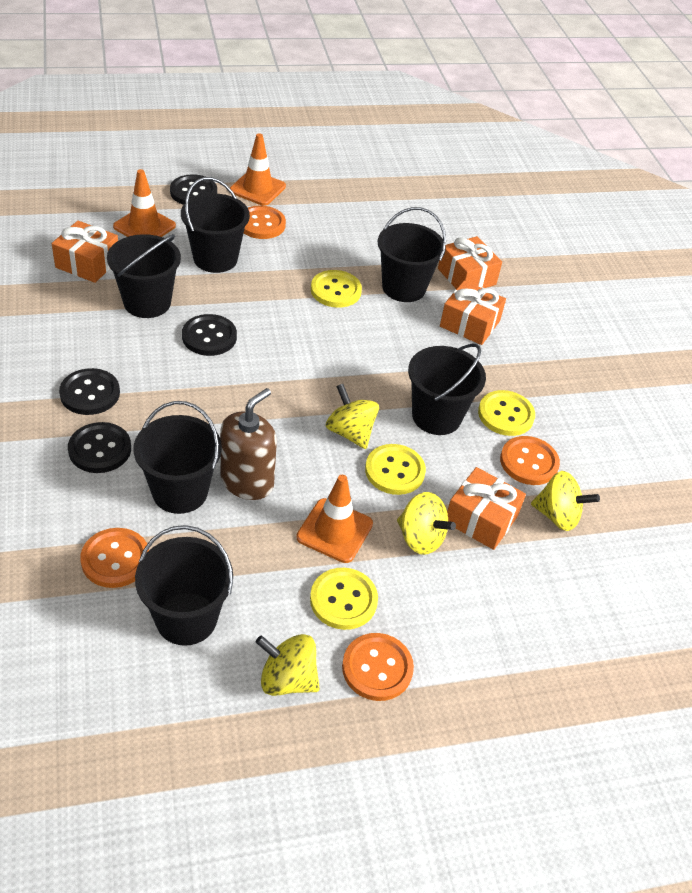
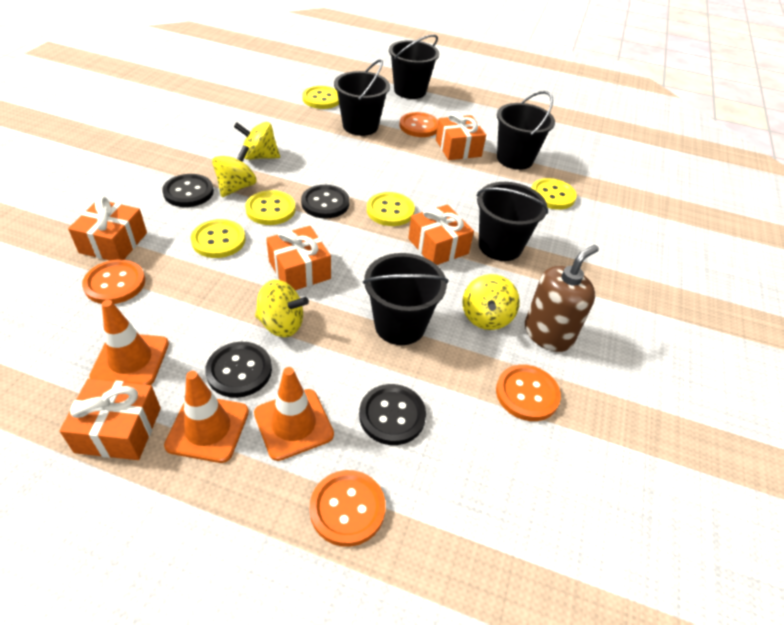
black bucket: [107,234,181,318] [134,401,222,514] [135,525,233,646] [181,177,250,273] [378,207,446,302] [408,344,486,435] = 6 -> [334,59,390,136] [363,253,449,345] [389,34,439,99] [477,182,548,261] [497,91,555,170] = 5
orange gift: [52,221,118,283] [438,236,502,289] [440,280,506,345] [447,467,526,550] = 4 -> [59,378,161,460] [68,197,147,260] [266,226,331,290] [408,204,474,265] [436,111,486,160] = 5
yellow button: [310,568,378,630] [311,270,362,308] [365,444,426,495] [478,390,535,436] = 4 -> [191,219,245,258] [245,190,296,225] [302,86,339,109] [367,192,415,226] [531,178,577,210] = 5

